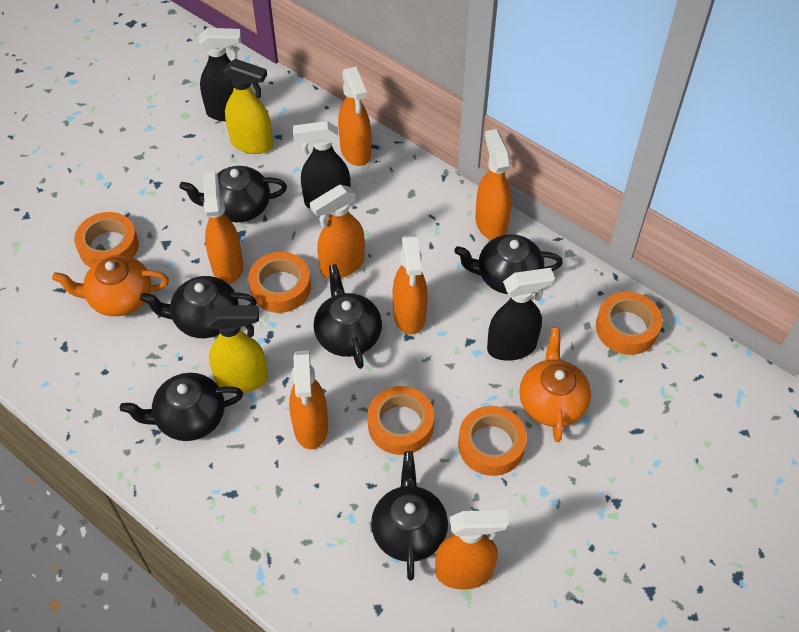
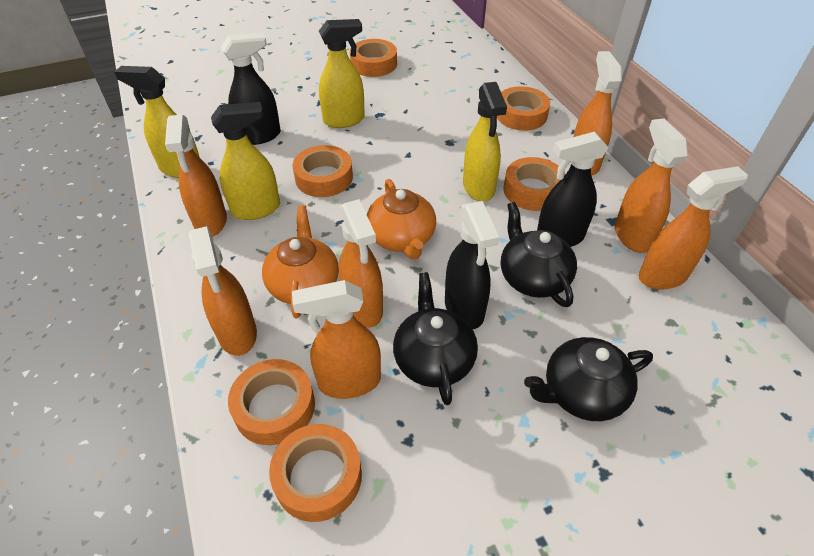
black teapot: [120,373,243,441] [140,276,257,338] [179,166,287,222] [314,264,382,369] [371,451,448,580] [454,234,563,294] = 6 -> [393,272,478,405] [501,202,577,307] [524,337,653,421] = 3
orange tape: [74,212,139,268] [248,252,311,313] [368,386,434,455] [458,406,527,476] [596,292,662,355] = 5 -> [228,359,315,445] [269,424,362,522] [292,145,353,197] [350,39,397,77] [497,86,550,130] [503,157,565,211] = 6
yellow spray bottle: [208,305,268,393] [224,59,273,154] = 2 -> [114,66,199,178] [211,102,280,220] [319,19,365,128] [463,82,507,202] = 4

